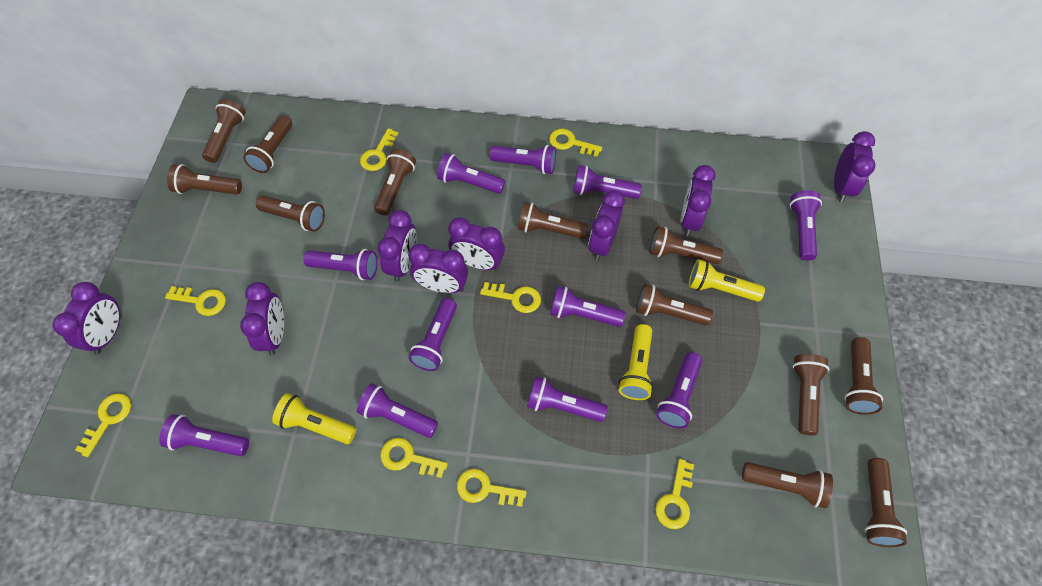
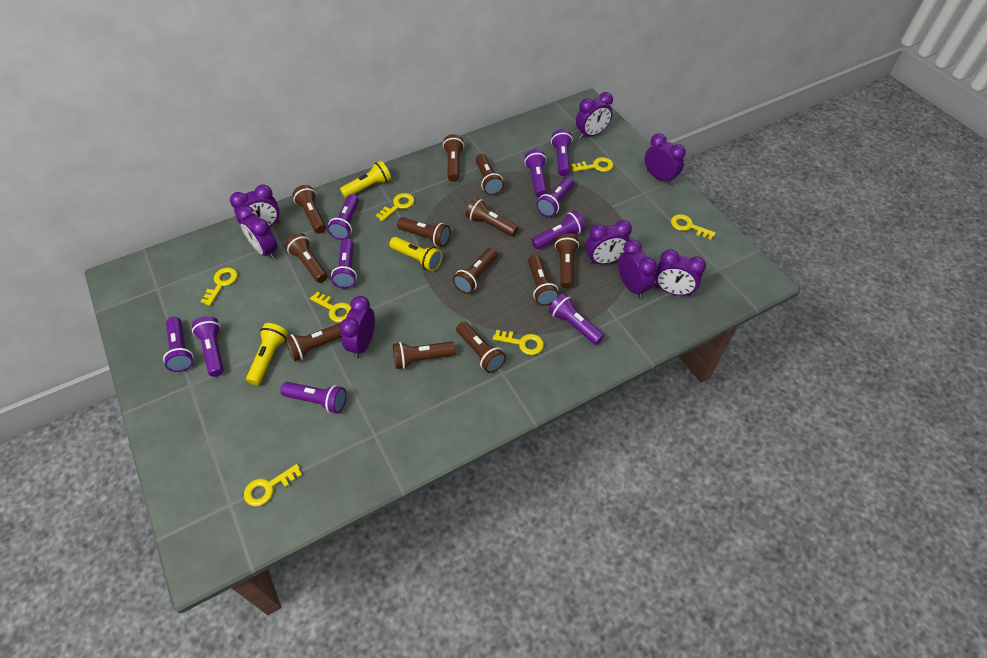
purple flashlight: [159,414,249,456] [303,249,377,280] [357,383,438,438] [409,298,457,371] [437,153,505,194] [490,145,556,174] [527,376,608,422] [550,286,626,327] [573,165,642,199] [656,352,702,429] [789,190,822,261] = 11 -> [163,317,194,372] [192,316,224,377] [280,382,347,414] [327,194,359,240] [331,238,357,289] [524,149,547,198] [532,211,585,249] [536,177,574,217] [549,293,604,345] [551,129,573,176] = 10
yellow key: [75,393,131,457] [165,286,226,316] [360,128,398,171] [380,438,448,478] [457,469,527,507] [480,282,541,313] [549,129,602,157] [655,459,694,529] = 8 -> [200,268,238,306] [244,464,302,506] [310,291,352,323] [376,193,414,221] [493,330,544,355] [572,157,613,172] [671,214,716,240] = 7

